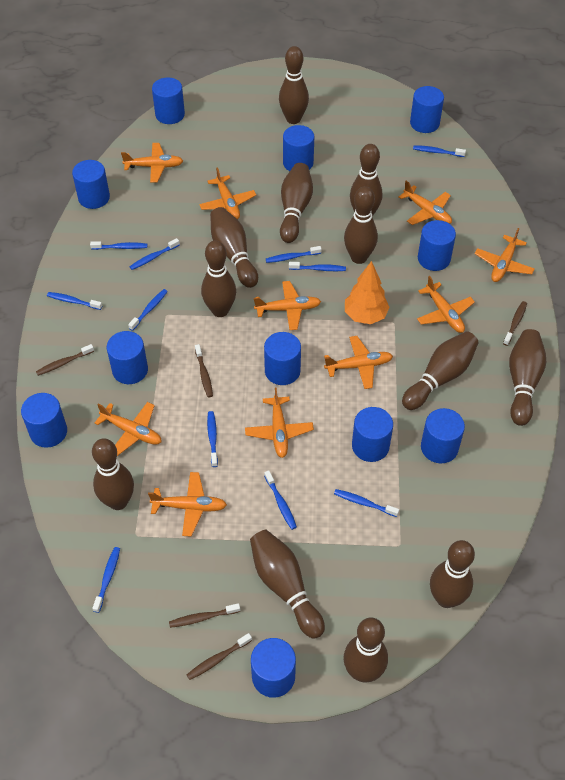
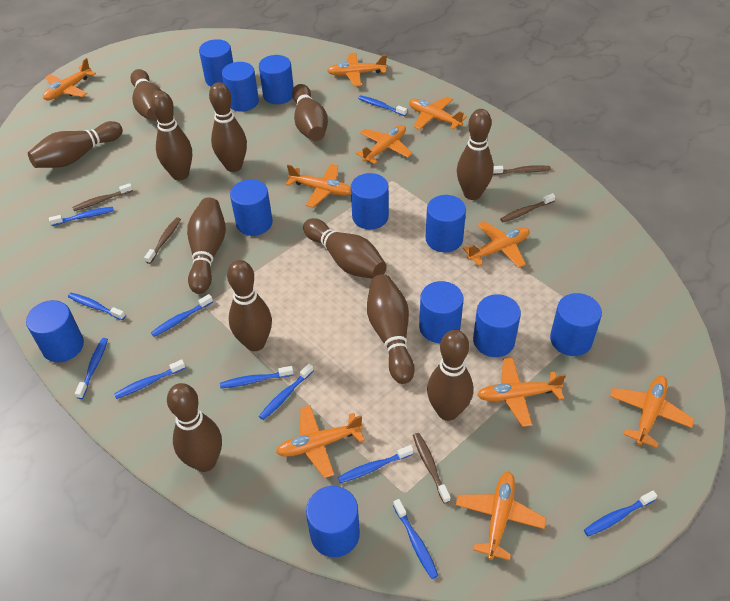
orange tree: [345,261,390,324] = 1 -> none = 0

